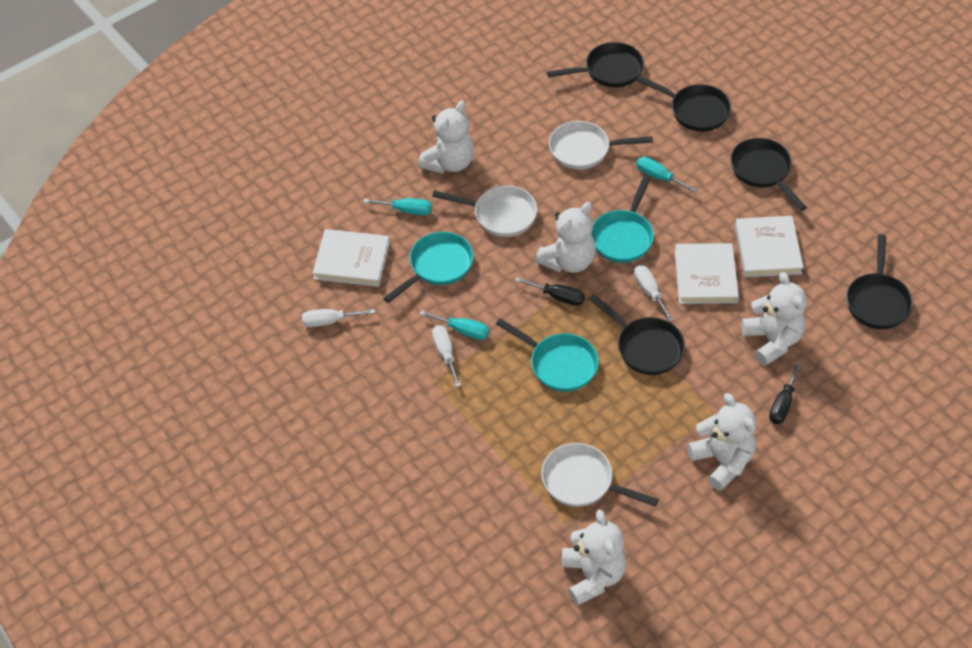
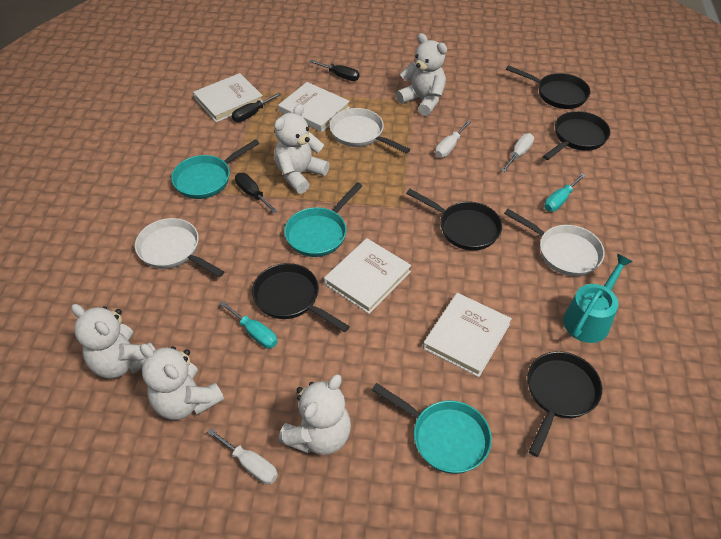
black screwdriver: [515,277,585,306] [769,362,802,424] = 2 -> [232,93,281,122] [235,173,277,213] [310,60,360,81] = 3
turquoise screwdriver: [363,198,432,215] [420,310,489,340] [636,157,697,193] = 3 -> [220,301,278,348] [544,173,586,212] = 2
turquoise watering can: none = 0 -> [563,254,633,343] = 1
white book: [312,229,390,287] [675,243,739,304] [735,216,804,277] = 3 -> [193,73,263,122] [278,82,350,132] [324,238,411,314] [423,293,512,377] = 4

